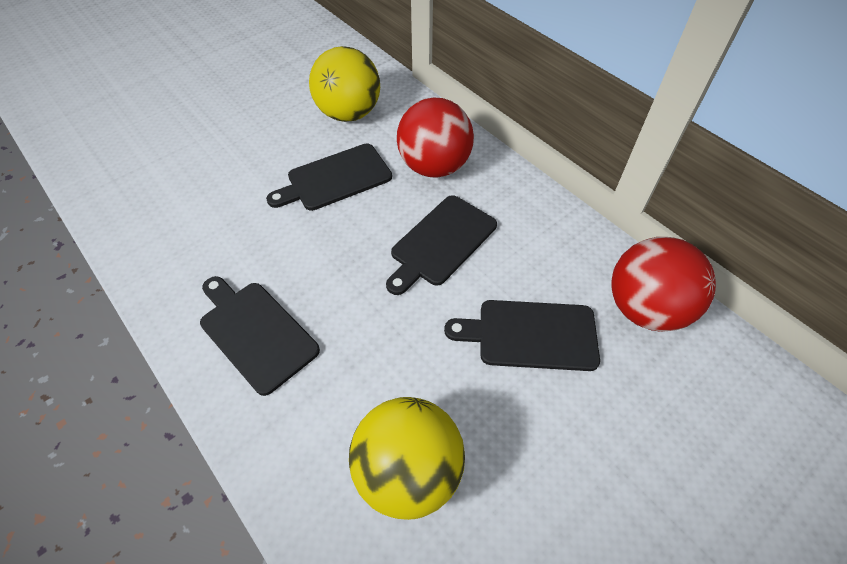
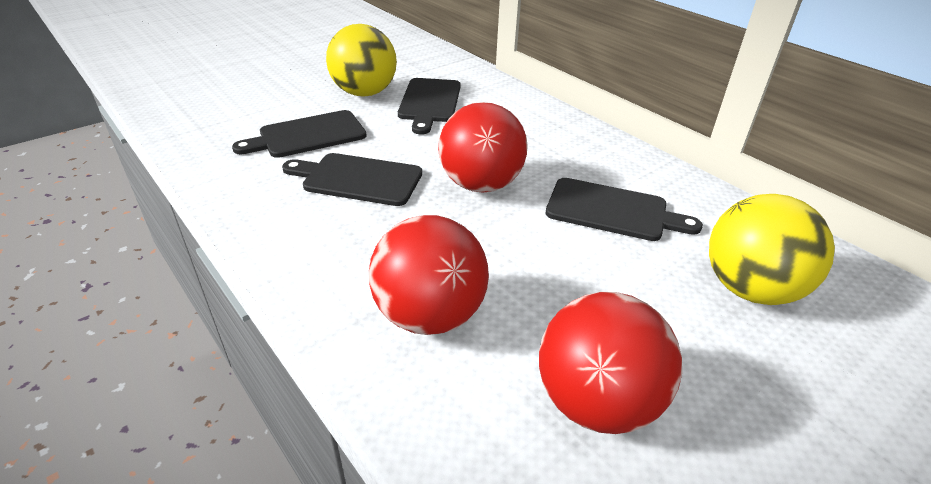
red ball: [397,97,474,178] [611,237,716,332] = 2 -> [369,215,489,335] [438,102,528,192] [539,292,682,434] = 3

